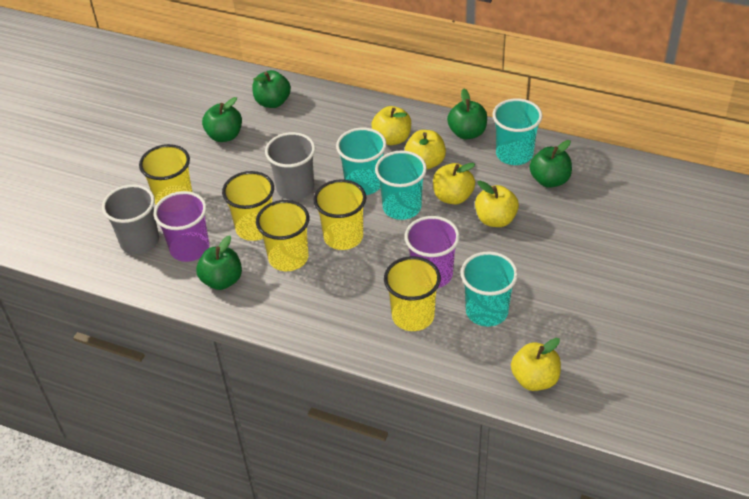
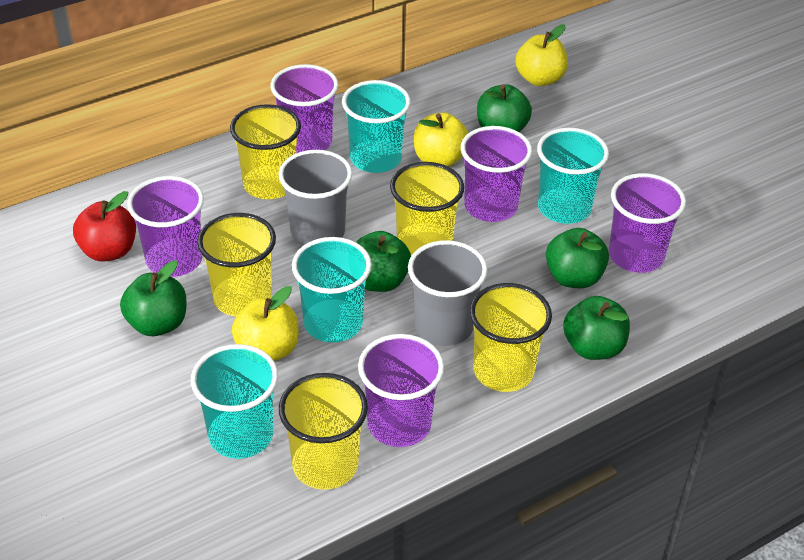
purple cup: [154,191,209,262] [405,216,460,288] = 2 -> [127,176,204,277] [270,64,339,153] [358,334,444,447] [461,126,532,222] [609,173,686,273] = 5
red apple: none = 0 -> [73,191,136,262] = 1
yellow apple: [371,106,411,145] [405,130,446,169] [433,163,475,204] [475,180,519,227] [511,338,561,391] = 5 -> [232,286,298,361] [414,113,468,167] [515,25,568,86] = 3

